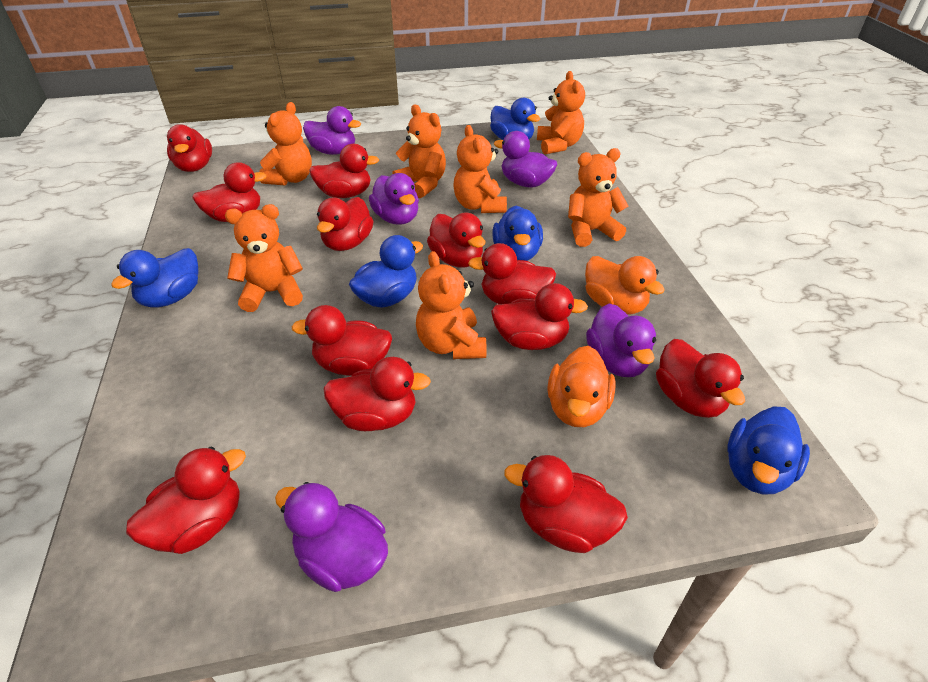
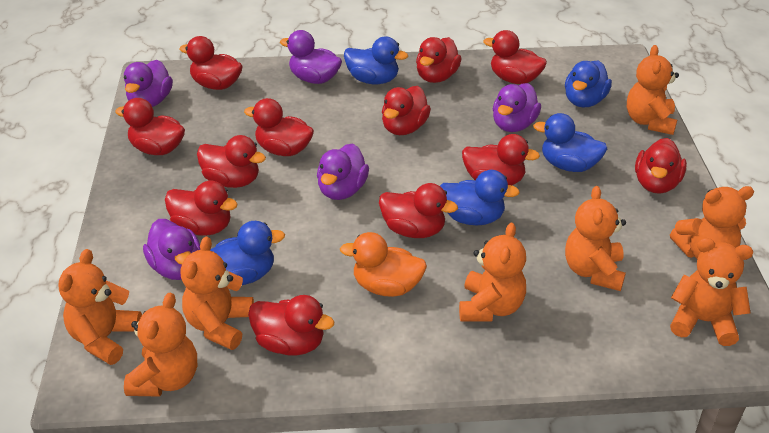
orange duck: [547,346,615,427] [585,256,665,315] = 2 -> [340,232,427,297] = 1
orange teddy bear: [225,204,303,312] [259,102,312,186] [392,104,446,198] [416,251,487,359] [453,125,507,213] [537,71,585,154] [568,148,628,247] = 7 -> [58,249,142,365] [124,292,197,397] [181,237,254,350] [459,223,526,321] [565,186,626,291] [627,45,679,135] [670,186,754,259] [670,238,753,346] = 8

